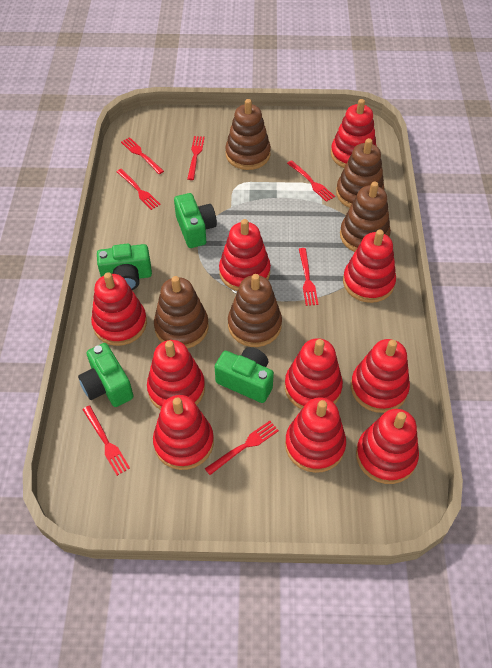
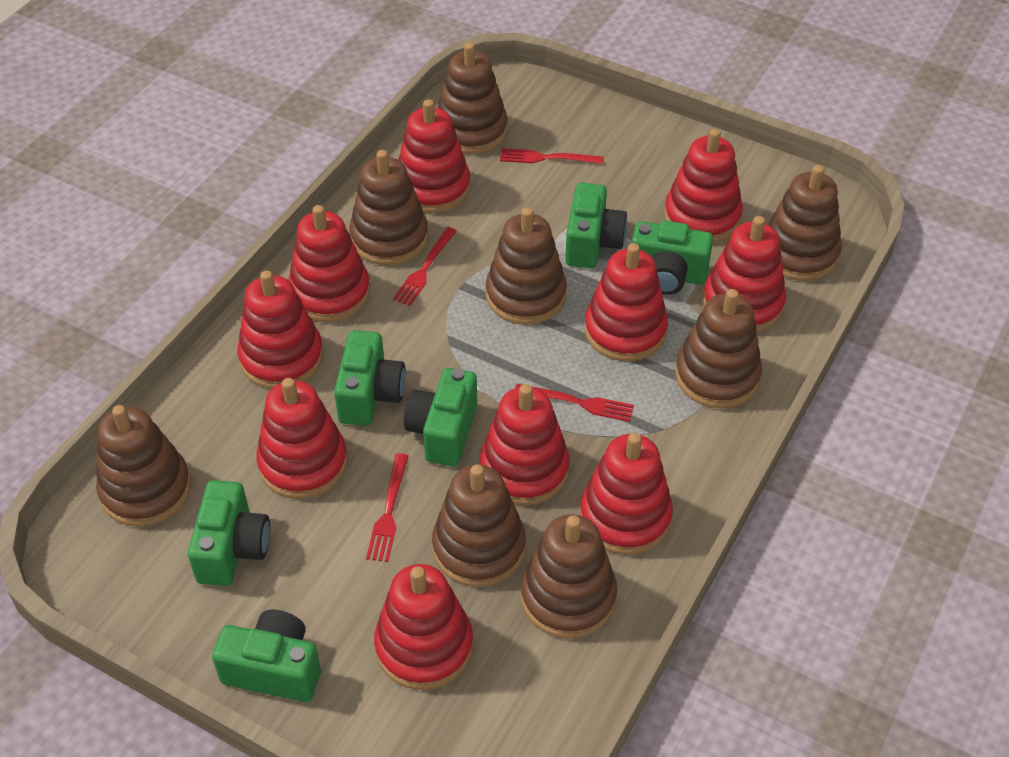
brown stacking toy: [154,276,209,349] [225,99,271,170] [228,274,282,347] [336,138,385,208] [340,182,391,252] = 5 -> [96,405,191,527] [349,150,428,265] [432,464,526,587] [438,43,508,154] [486,207,567,325] [521,514,617,639] [675,289,762,408] [768,165,842,281] = 8
green camera: [78,343,133,407] [97,244,152,290] [174,193,217,248] [215,347,274,403] = 4 -> [188,480,270,586] [212,610,321,702] [334,330,406,426] [404,368,477,467] [565,183,627,268] [631,220,713,295] = 6
red fork: [82,405,130,476] [116,169,161,210] [121,137,164,174] [187,136,205,180] [205,421,279,475] [287,160,335,202] [299,248,318,306] = 7 -> [366,453,408,562] [393,227,457,306] [500,148,604,164] [515,384,634,422] = 4

